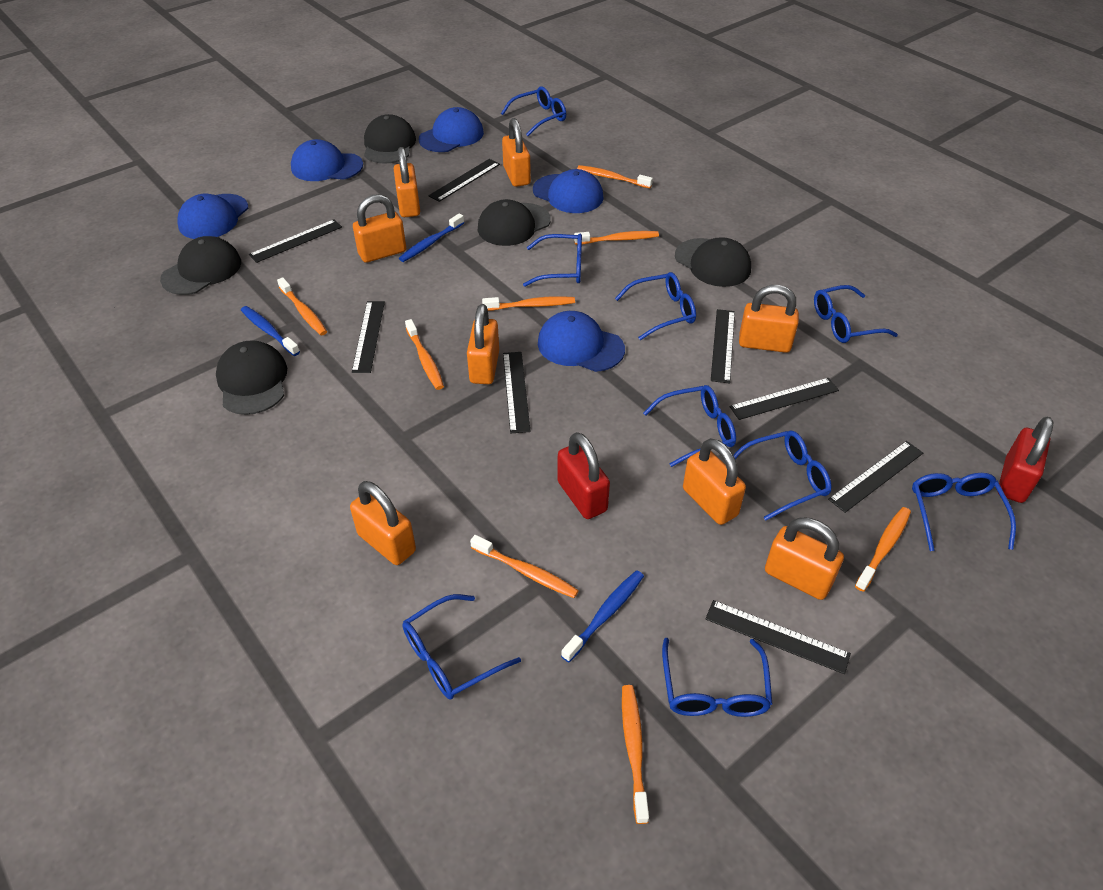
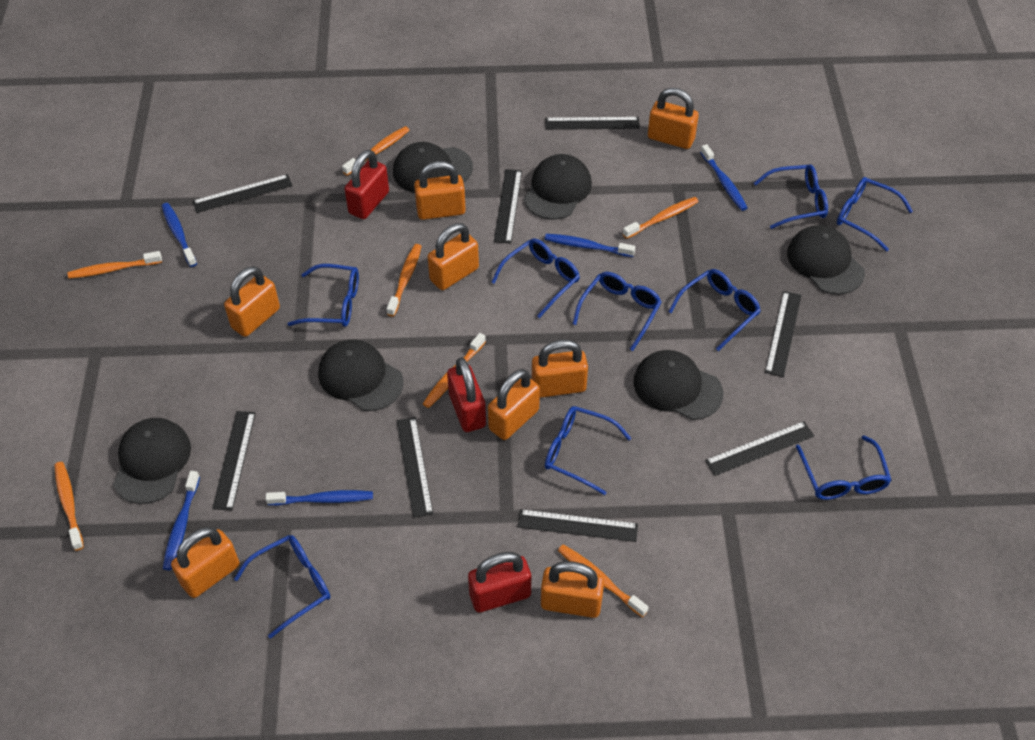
black cap: [160,236,241,295] [216,340,287,415] [364,114,416,164] [478,199,551,246] [675,237,751,287] = 5 -> [113,418,191,504] [318,340,403,411] [393,142,473,193] [524,154,592,220] [633,350,723,420] [787,225,865,295] = 6
blue cap: [177,194,248,239] [291,139,363,181] [419,107,484,152] [533,169,604,213] [538,311,625,372] = 5 -> none = 0
blue toothbrush: [241,306,300,356] [399,213,464,262] [561,570,644,662] = 3 -> [162,203,197,267] [163,471,200,570] [266,490,373,505] [544,234,635,257] [700,144,748,211] = 5
orange toothbrush: [277,277,327,335] [405,319,444,390] [470,535,579,598] [482,296,575,311] [574,231,659,245] [577,165,653,188] [622,685,649,824] [855,507,911,592] = 8 -> [54,462,84,551] [68,251,162,279] [342,126,409,176] [387,244,422,317] [423,333,486,408] [558,544,649,617] [623,197,699,239] = 7
red padlock: [557,432,610,519] [998,417,1053,503] = 2 -> [345,150,389,219] [447,357,486,432] [468,552,531,612] = 3

